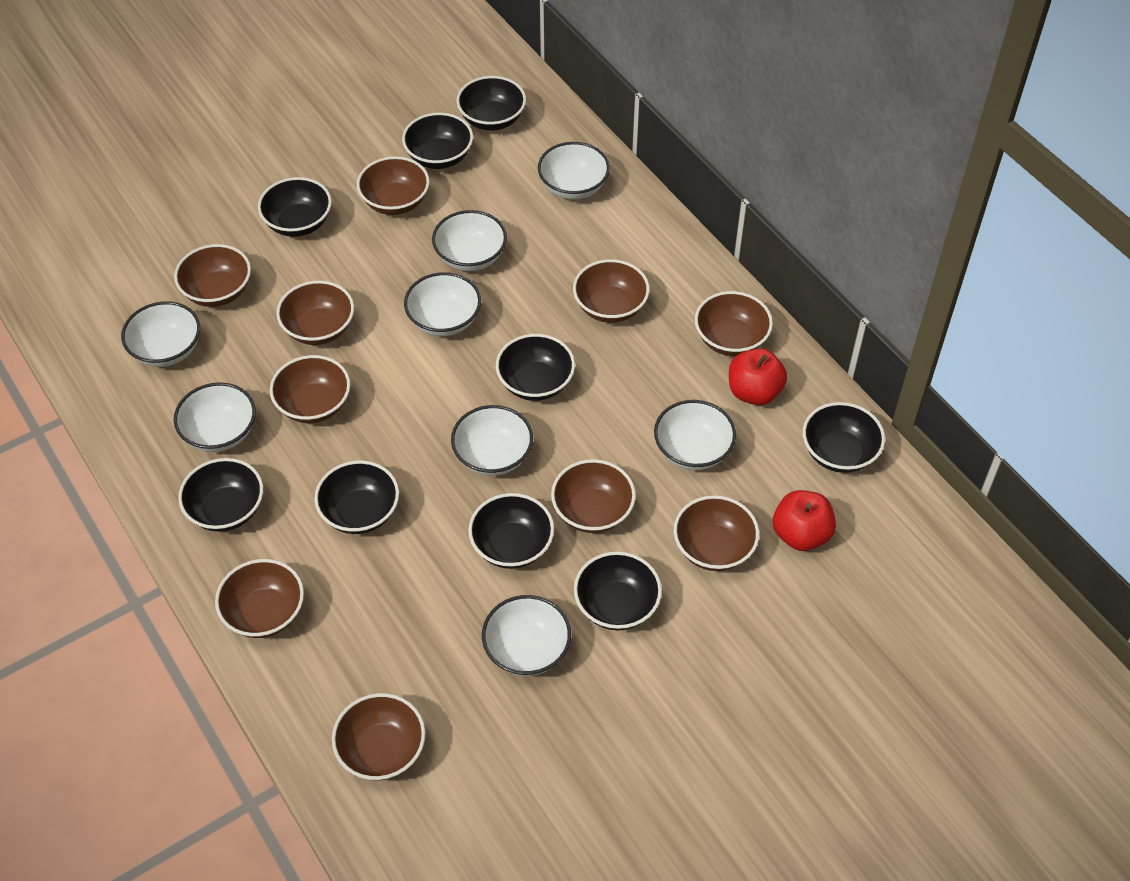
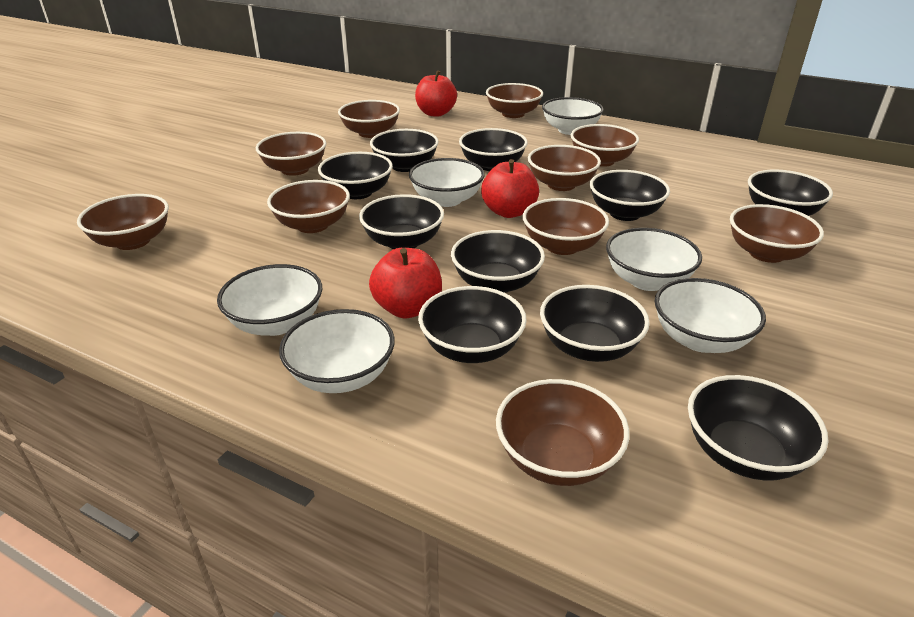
black bowl: [178,458,263,532] [258,177,332,237] [314,461,399,534] [402,113,473,169] [457,76,526,131] [468,493,554,569] [496,334,575,401] [574,551,662,630] [803,402,885,473] = 9 -> [318,152,393,199] [359,194,444,249] [370,129,439,172] [418,286,527,363] [451,230,545,293] [459,128,528,171] [540,285,650,362] [590,170,670,221] [688,375,828,481] [748,170,833,216] = 10
red apple: [729,348,787,405] [773,490,836,551] = 2 -> [369,248,442,318] [415,70,457,117] [481,159,539,218] = 3
white bowl: [121,301,200,367] [174,382,256,452] [404,272,481,336] [432,210,507,271] [451,405,533,476] [482,595,571,676] [538,142,610,200] [654,400,736,470] = 8 -> [217,264,322,336] [279,309,395,393] [409,158,485,207] [542,97,604,135] [606,228,702,291] [655,278,766,353] = 6

